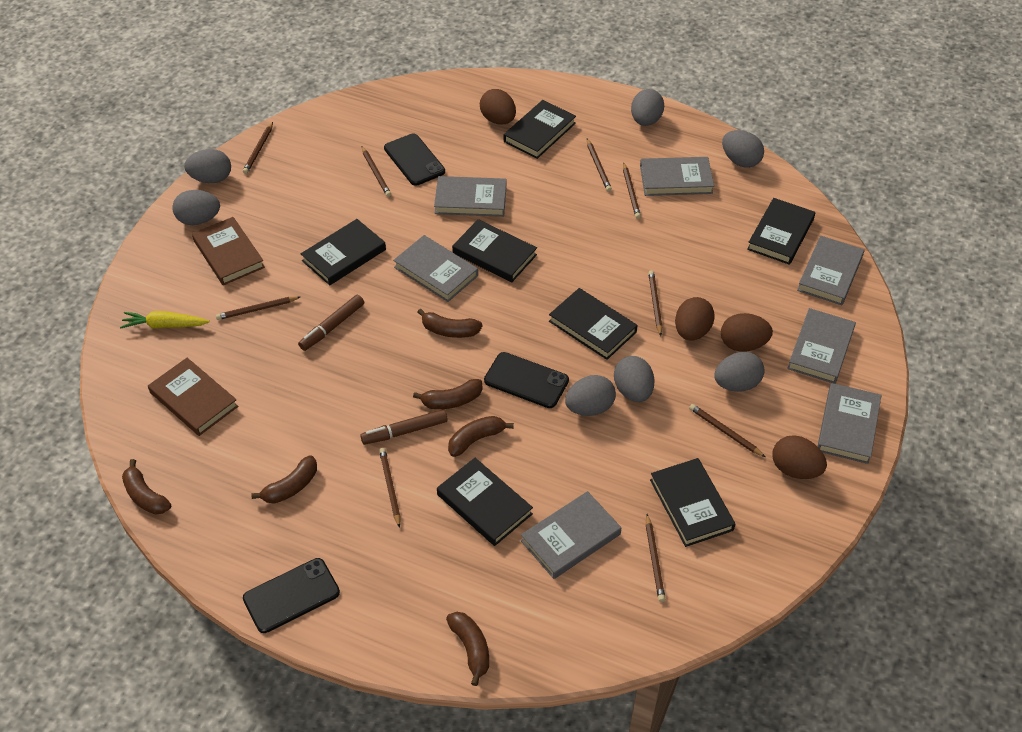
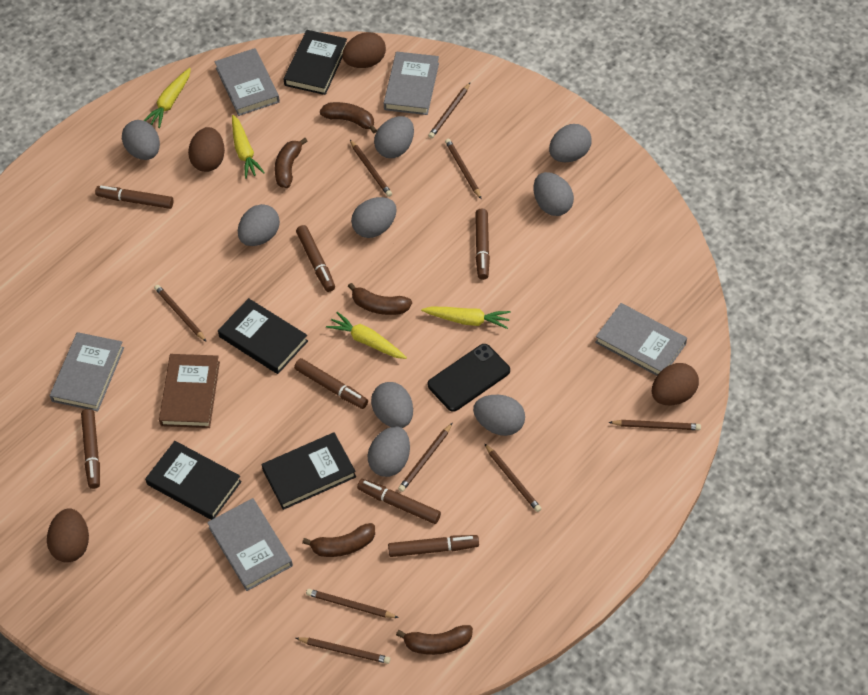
black book: [301,219,386,285] [437,458,533,546] [452,219,537,283] [504,100,576,159] [549,288,637,360] [650,458,735,547] [747,198,815,265] = 7 -> [145,441,242,520] [218,298,308,374] [262,432,356,510] [283,30,347,95] = 4
black phone: [243,558,340,633] [384,134,445,186] [484,352,569,408] = 3 -> [428,344,510,412] = 1
brown banana: [122,459,171,515] [251,455,317,503] [413,379,482,409] [418,309,483,338] [446,612,489,686] [448,416,514,457] = 6 -> [274,138,308,188] [302,523,375,557] [320,102,377,133] [348,283,412,315] [396,625,473,655] = 5
brown book: [148,358,238,436] [192,217,265,285] = 2 -> [159,354,220,428] = 1
brown marker: [298,295,364,351] [360,409,448,445] = 2 -> [81,409,100,489] [95,186,174,209] [294,358,368,409] [296,225,335,292] [357,479,441,524] [388,535,479,557] [475,208,490,280] = 7
grey book: [393,235,478,302] [434,176,507,217] [521,491,621,579] [640,157,714,196] [787,308,856,384] [797,236,864,305] [817,383,881,464] = 7 -> [50,332,124,411] [207,498,293,591] [214,48,280,116] [384,52,439,115] [595,303,687,376] = 5
grey egg: [172,190,220,225] [184,149,231,183] [565,375,616,416] [614,356,655,402] [631,89,664,126] [714,352,765,392] [722,130,764,168] = 7 -> [122,120,160,160] [238,204,280,246] [351,197,397,238] [367,426,410,477] [371,382,413,428] [374,116,414,158] [473,395,525,436] [534,172,574,216] [549,124,592,162] = 9
yellow carrot: [120,311,210,329] = 1 -> [143,68,191,128] [232,115,265,179] [326,312,407,359] [421,306,511,329] = 4

